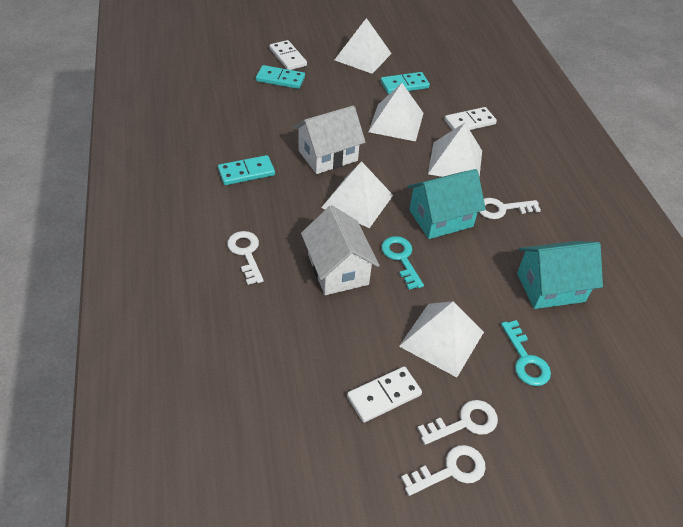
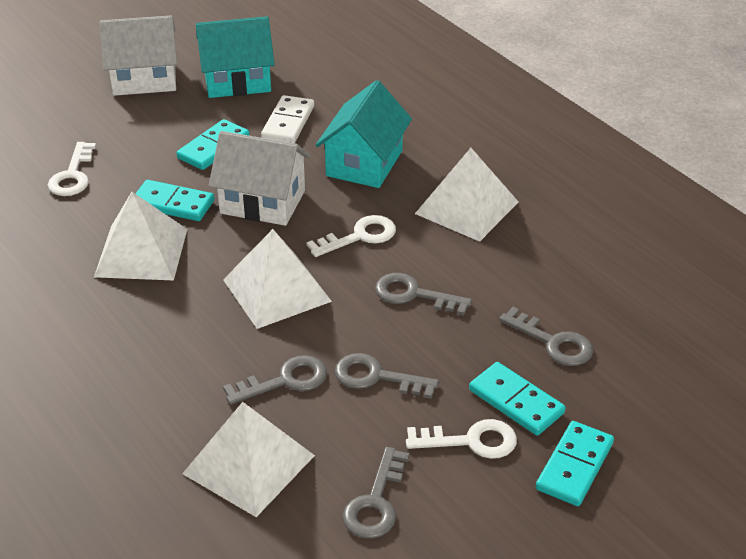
grey key: none = 0 -> [223,355,327,405] [335,353,439,399] [343,447,409,539] [375,273,472,315] [499,307,593,366] = 5
turquoise domino: [218,155,275,185] [256,65,305,89] [381,72,430,94] = 3 -> [135,180,215,221] [177,119,250,170] [469,362,566,436] [536,421,614,506] = 4
turquoise key: [381,236,424,290] [501,320,551,386] = 2 -> none = 0
white domino: [270,40,307,70] [347,366,422,423] [445,107,497,130] = 3 -> [261,95,314,143] = 1
white key: [227,231,264,285] [401,445,486,496] [418,400,498,445] [479,198,541,219] = 4 -> [48,142,96,196] [307,215,396,257] [406,419,517,459] = 3
white pyramid: [321,161,393,228] [335,18,392,74] [368,83,423,141] [399,301,484,377] [428,123,482,178] = 5 -> [94,192,187,280] [182,402,315,517] [223,229,332,329] [415,148,518,242] = 4

